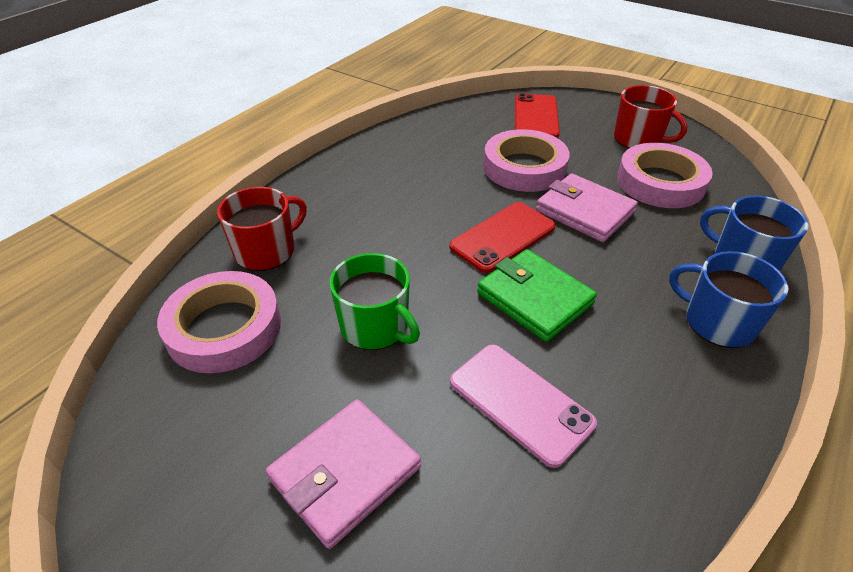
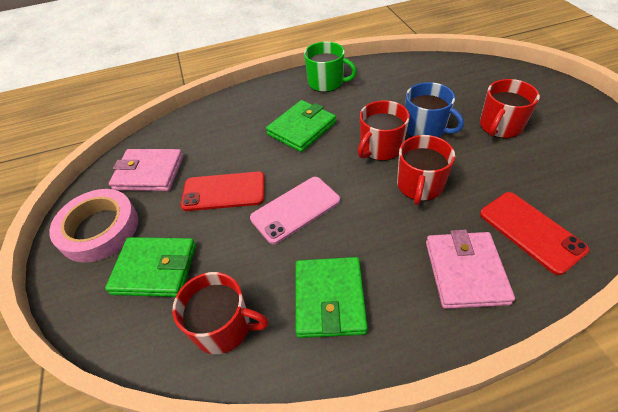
blue mug: [669,251,789,348] [700,195,809,271] = 2 -> [405,82,464,137] = 1
green wallet: [477,249,597,342] = 1 -> [105,237,196,297] [266,100,336,152] [296,257,368,338] = 3
pink tape: [157,271,281,373] [483,129,570,192] [617,143,713,208] = 3 -> [49,189,138,262] = 1
red mug: [217,187,307,271] [614,85,688,148] = 2 -> [172,272,269,354] [358,100,410,161] [397,135,455,205] [480,79,540,138] = 4

